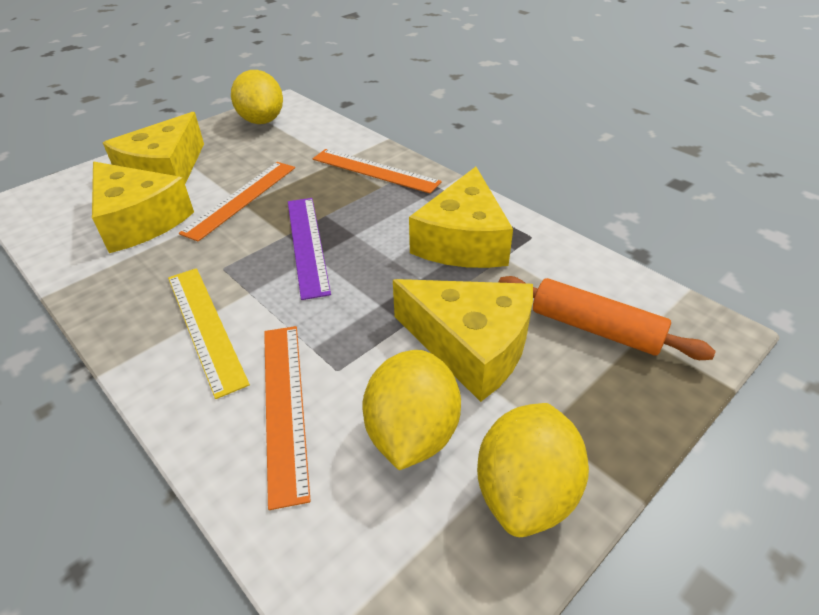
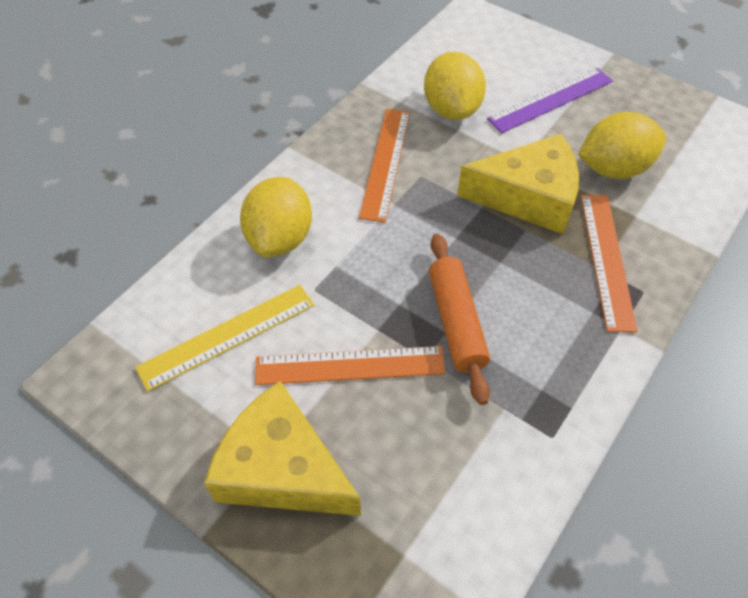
yellow cheese: [92,162,194,253] [103,112,204,184] [393,279,533,402] [409,167,513,268] = 4 -> [204,381,361,516] [457,134,579,234] = 2

